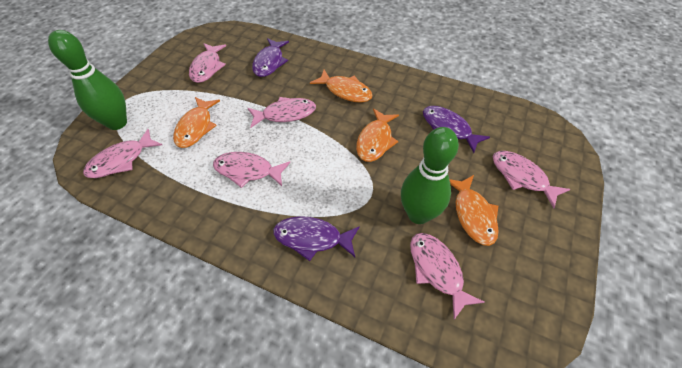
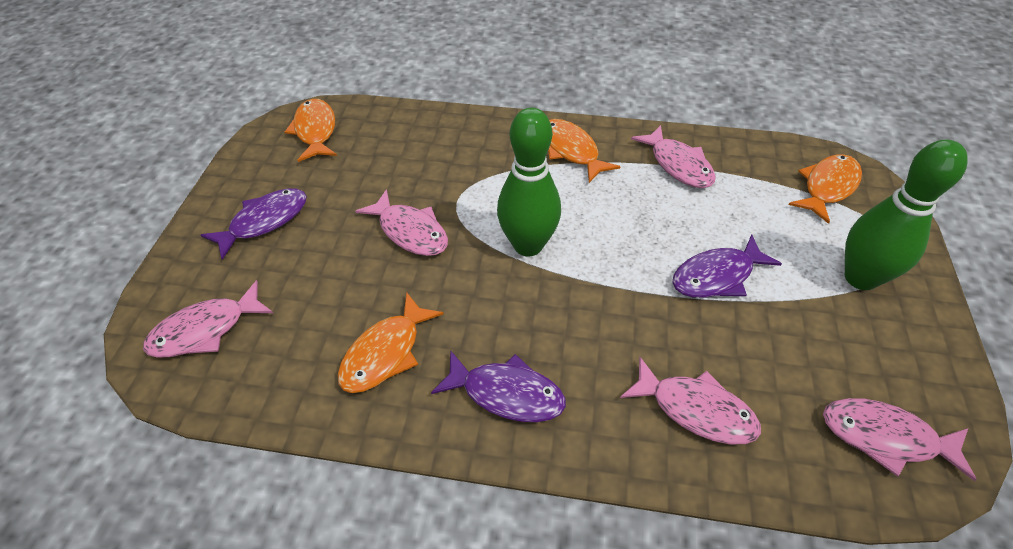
pink fish: [83,129,162,178] [189,43,226,83] [213,152,290,188] [248,97,316,128] [410,233,485,319] [493,151,570,208] = 6 -> [143,280,273,358] [355,189,448,256] [620,357,761,444] [631,125,716,188] [823,398,976,481] = 5

